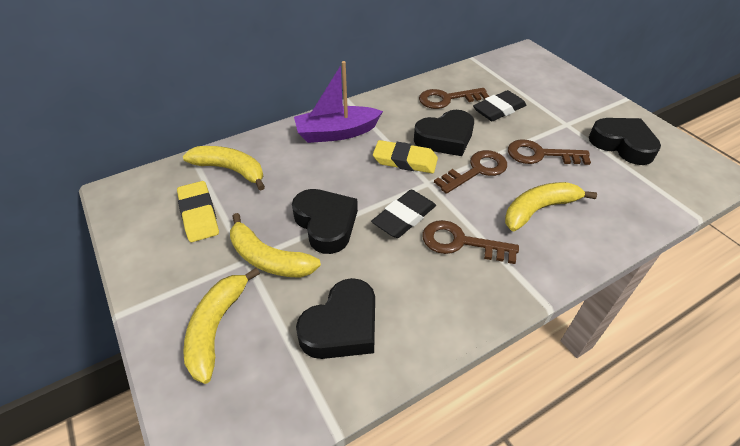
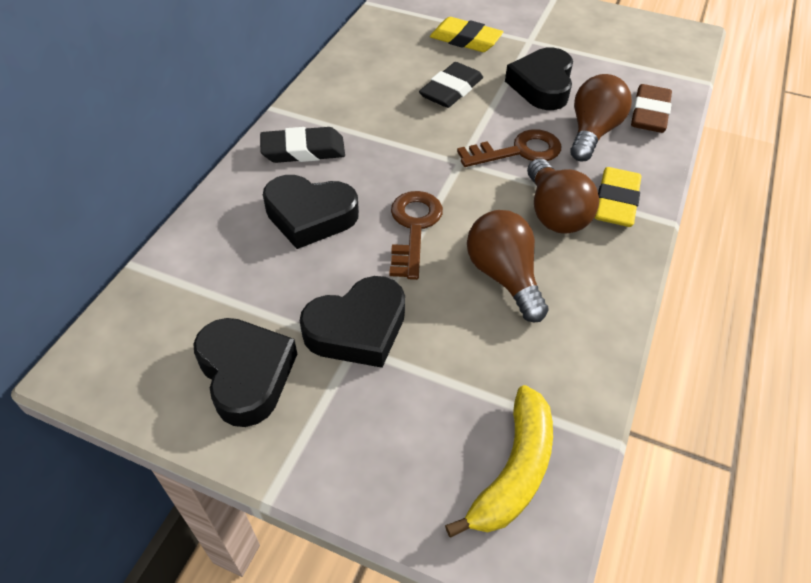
brown eraser: none = 0 -> [631,84,672,133] = 1
brown key: [419,88,489,109] [422,220,519,264] [434,150,507,194] [508,139,591,165] = 4 -> [389,191,443,280] [457,129,561,167] = 2
brown light bulb: none = 0 -> [467,210,549,322] [527,158,599,234] [570,74,632,161] = 3
purple boat: [294,61,383,143] = 1 -> none = 0
yellow banana: [183,146,265,191] [183,268,260,384] [230,213,321,278] [505,182,597,231] = 4 -> [445,385,553,538] = 1

